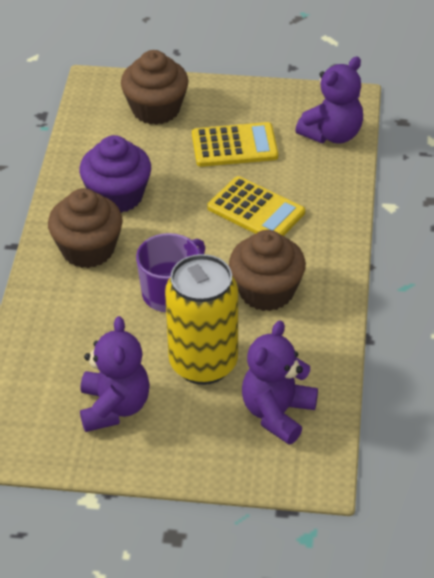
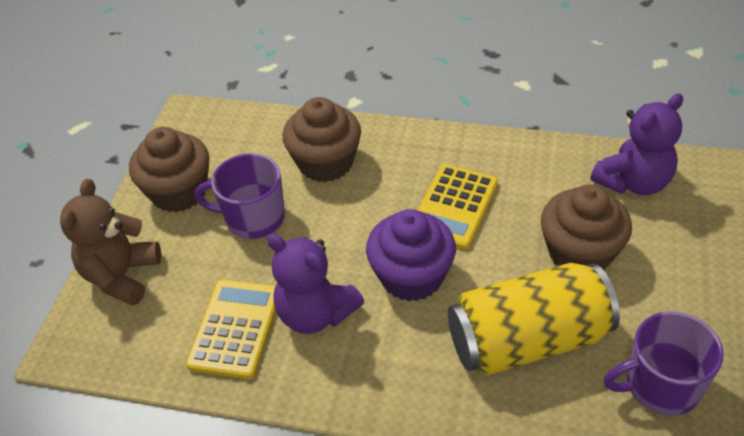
brown teddy bear: none = 0 -> [60,179,161,305] = 1
purple mug: [136,233,205,312] = 1 -> [195,153,285,239] [604,311,724,416] = 2
purple teddy bear: [80,316,150,432] [242,321,318,445] [295,56,363,144] = 3 -> [267,234,364,334] [590,93,683,195] = 2

